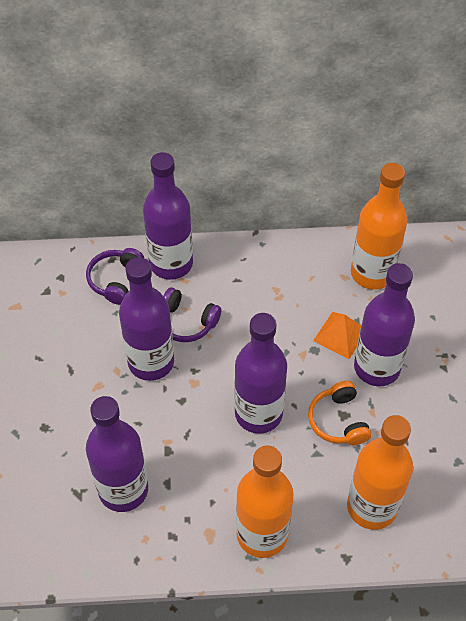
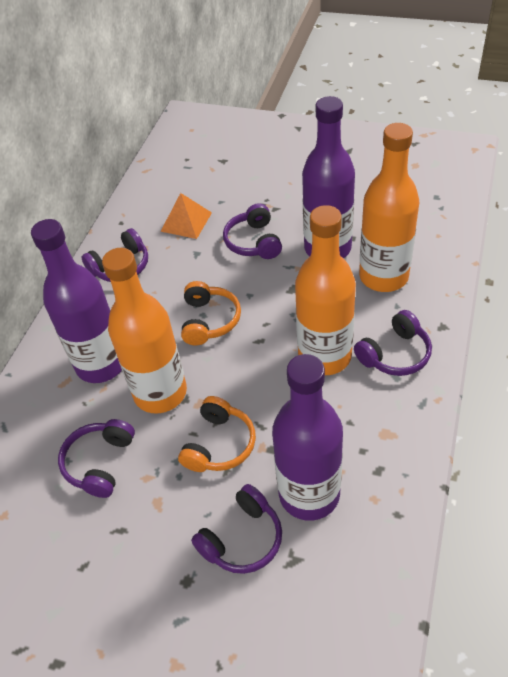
orange headphones: [308,381,371,445] = 1 -> [178,396,256,472] [181,281,241,345] = 2
purple bottle: [86,396,148,512] [119,257,174,381] [143,152,193,280] [234,313,287,434] [354,263,415,386] = 5 -> [31,219,122,383] [272,354,343,521] [302,96,355,258] = 3
purple headphones: [86,248,144,305] [163,288,222,342] = 2 -> [58,419,135,498] [82,228,148,282] [191,484,282,574] [223,203,282,259] [354,310,432,376] = 5

